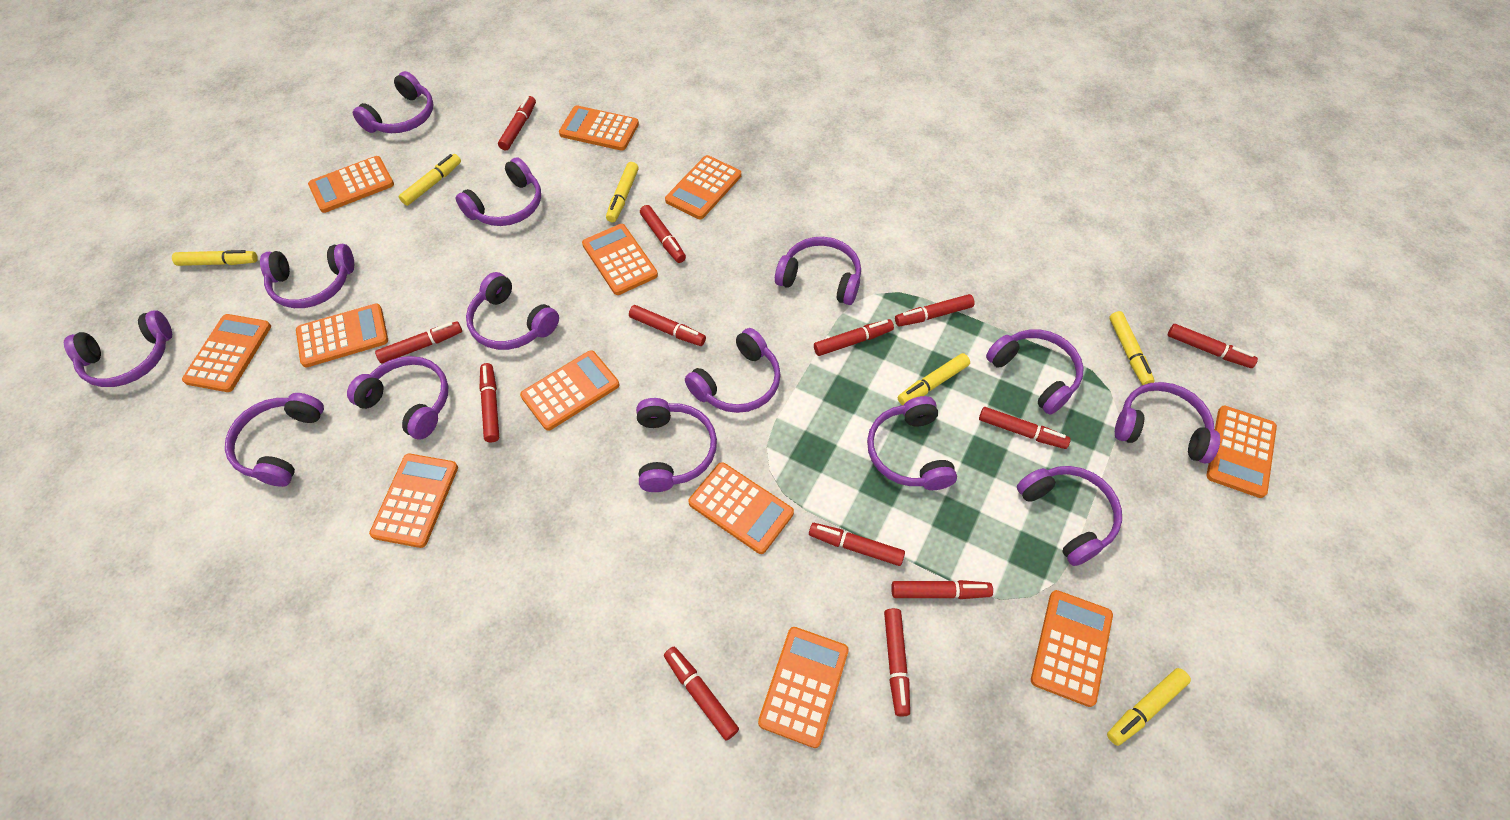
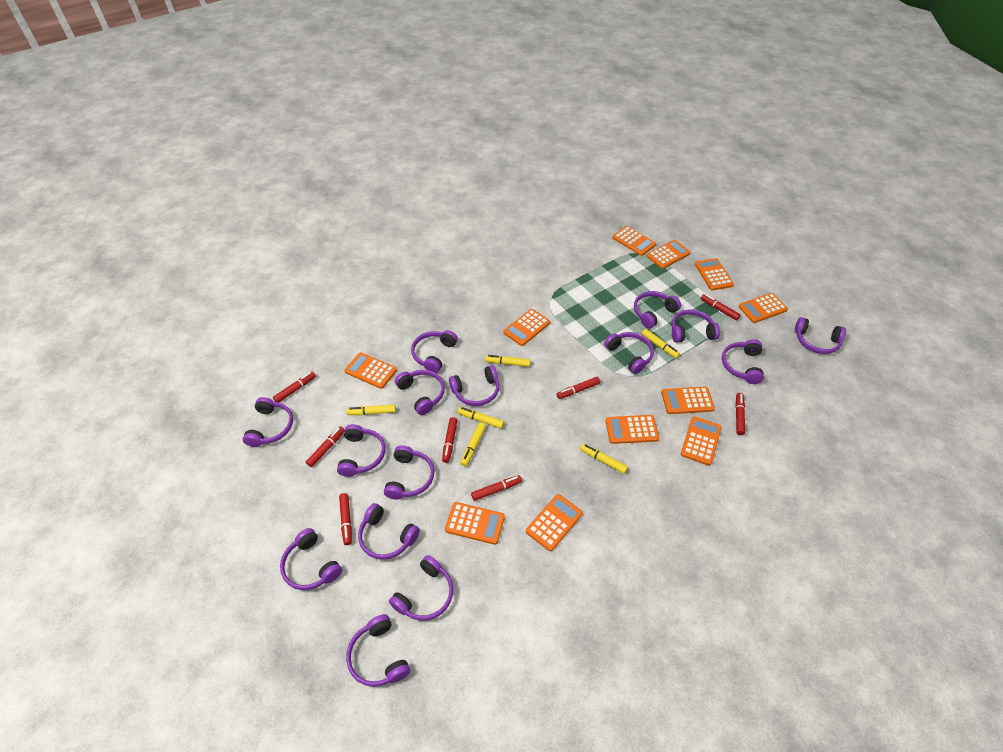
orange calculator: [182,314,271,392] [296,303,388,367] [308,156,394,213] [369,454,458,548] [520,350,619,431] [559,105,639,151] [582,224,658,295] [665,155,741,219] [688,462,794,554] [758,627,849,748] [1031,590,1113,707] [1207,406,1277,498] = 12 -> [344,352,397,389] [445,502,505,545] [503,309,550,346] [526,494,583,551] [606,415,659,444] [612,226,656,256] [647,240,691,269] [661,387,715,414] [681,417,722,466] [695,258,734,291] [738,293,788,323] = 11
purple headphones: [64,310,172,387] [225,393,324,487] [260,244,354,308] [347,356,448,439] [353,71,433,133] [456,157,541,226] [466,272,559,350] [636,398,717,492] [685,328,781,413] [775,237,861,305] [867,396,957,490] [986,329,1084,415] [1017,466,1122,566] [1115,382,1220,464] = 14 -> [243,397,293,447] [280,528,342,590] [337,424,385,477] [346,614,410,687] [358,503,420,560] [384,445,434,499] [389,555,453,621] [395,370,445,415] [411,330,458,373] [449,365,499,406] [604,332,654,374] [634,291,681,329] [672,310,720,342] [722,339,764,384] [795,317,846,354] = 15
red marker: [375,321,462,363] [480,363,499,442] [498,96,536,150] [629,305,706,346] [640,205,686,263] [664,647,739,741] [809,523,905,566] [814,319,894,356] [884,608,910,717] [891,580,993,599] [895,294,975,327] [979,407,1071,449] [1168,324,1258,368] = 13 -> [273,371,316,402] [306,426,345,467] [339,493,352,545] [442,417,458,463] [471,475,522,501] [557,377,600,399] [701,294,741,320] [735,393,745,435] = 8

